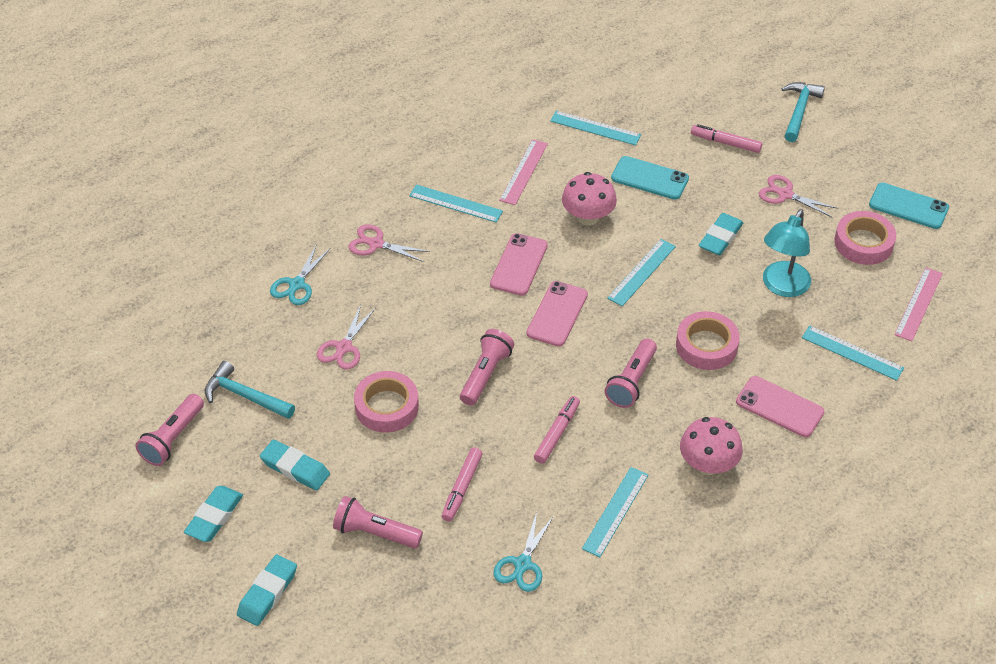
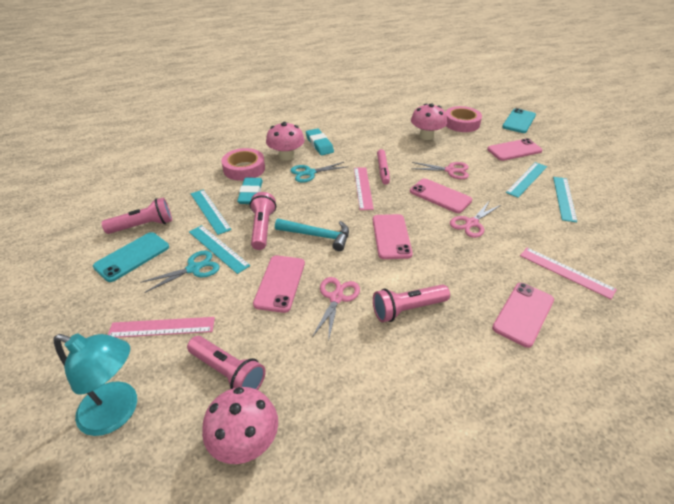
pink marker: [442,447,483,522] [534,396,580,464] [691,124,762,153] = 3 -> [377,149,390,185] = 1
pink mushroom: [562,172,617,225] [680,417,743,475] = 2 -> [202,387,278,464] [266,122,305,161] [411,103,447,140] = 3
pink phone: [490,233,548,296] [527,281,588,347] [736,376,825,437] = 3 -> [253,256,305,313] [373,214,413,259] [410,178,472,213] [487,138,542,161] [492,283,554,348] = 5
pink ruler: [499,139,548,205] [894,267,943,341] = 2 -> [108,317,215,338] [354,167,374,210] [520,248,617,299] = 3
pink tape: [354,371,419,432] [676,311,740,370] [834,211,896,265] = 3 -> [221,148,265,181] [446,106,482,132] = 2
turquoise eraser: [184,486,243,542] [237,554,297,626] [260,440,330,490] [699,213,744,255] = 4 -> [237,178,263,204] [306,128,334,155] = 2
turquoise hammer: [205,361,295,419] [781,82,825,142] = 2 -> [275,219,349,251] = 1
turquoise ruler: [409,184,503,223] [550,111,641,145] [582,467,649,557] [607,239,676,306] [802,326,904,381] = 5 -> [189,225,250,274] [191,190,232,235] [506,162,547,198] [553,177,577,222] = 4

